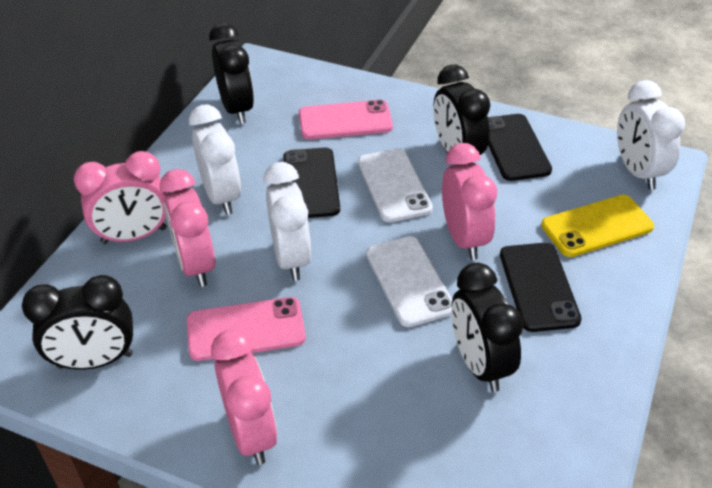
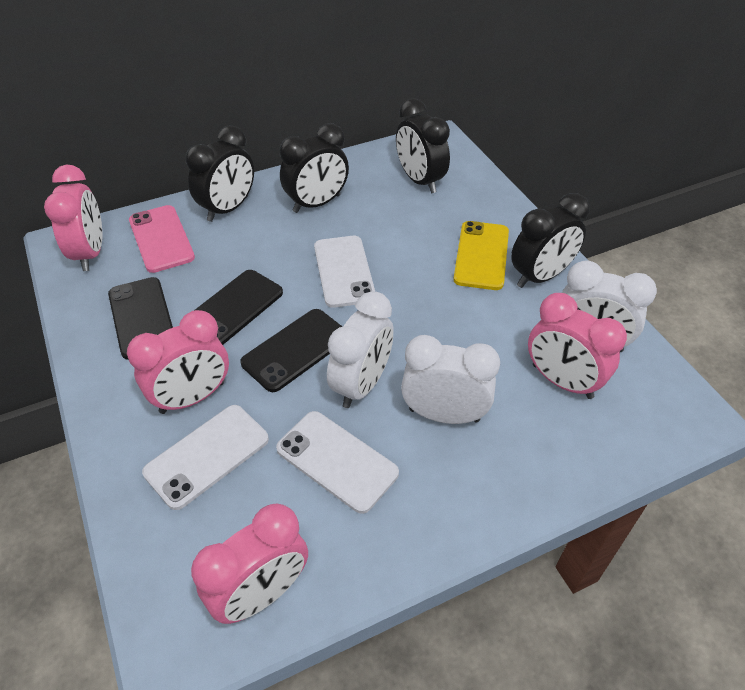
pink phone: [187,297,306,361] [299,100,393,139] = 2 -> [129,205,195,273] = 1
white phone: [358,148,433,222] [366,236,452,327] = 2 -> [142,405,269,510] [276,411,399,514] [314,236,375,308] = 3

